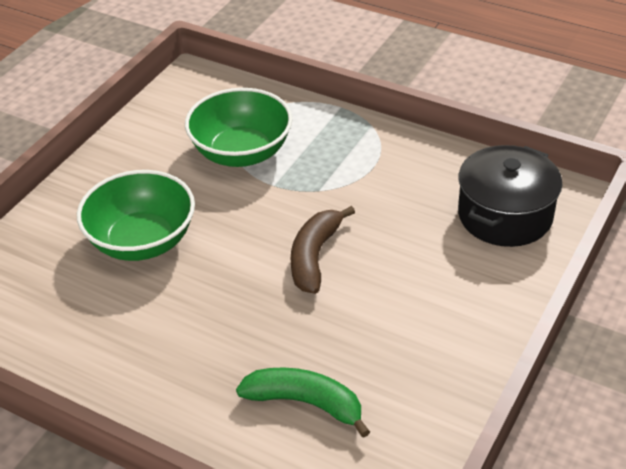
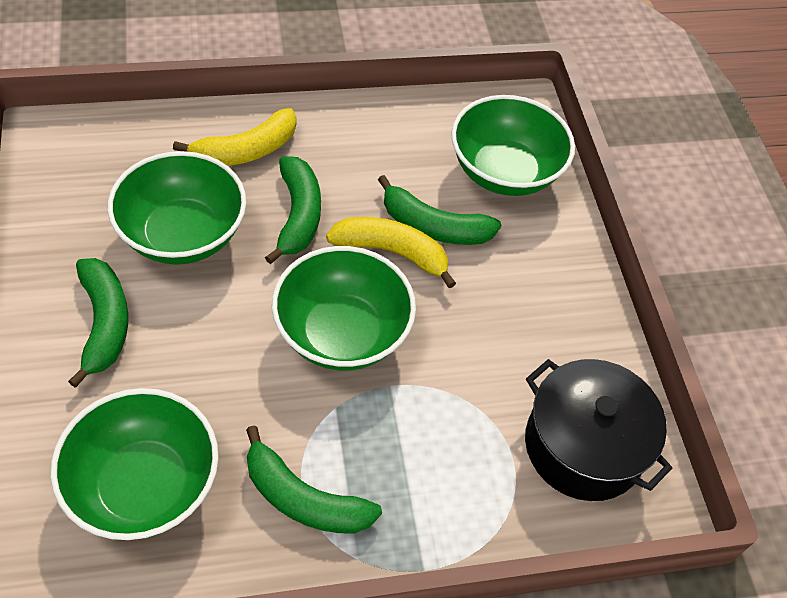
brown banana: [291,206,355,294] = 1 -> none = 0
green banana: [236,367,370,438] = 1 -> [68,258,128,388] [246,425,382,534] [265,156,321,264] [378,175,501,245] = 4
green bowl: [77,170,195,261] [185,88,292,167] = 2 -> [50,388,219,540] [107,151,247,265] [272,246,416,370] [451,95,575,196] = 4
yellow banana: none = 0 -> [173,108,296,166] [326,217,456,288] = 2

